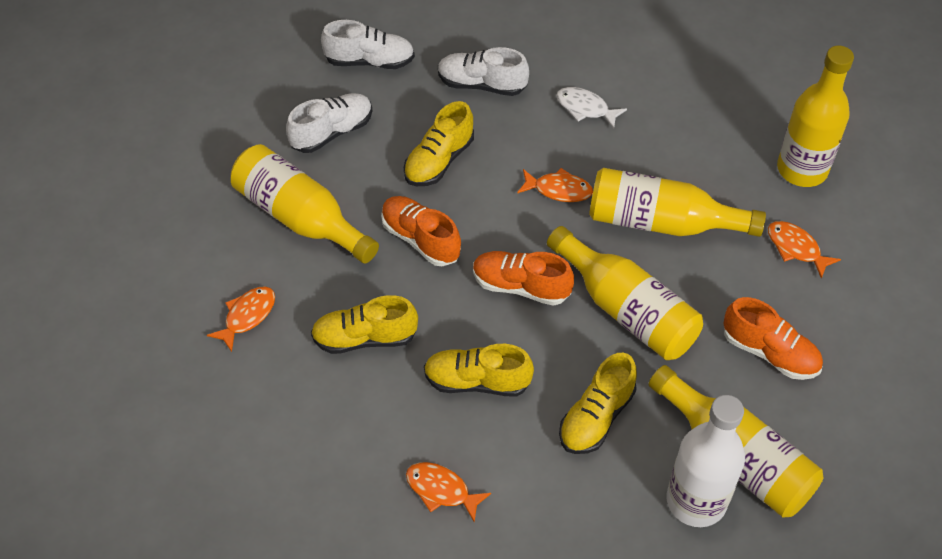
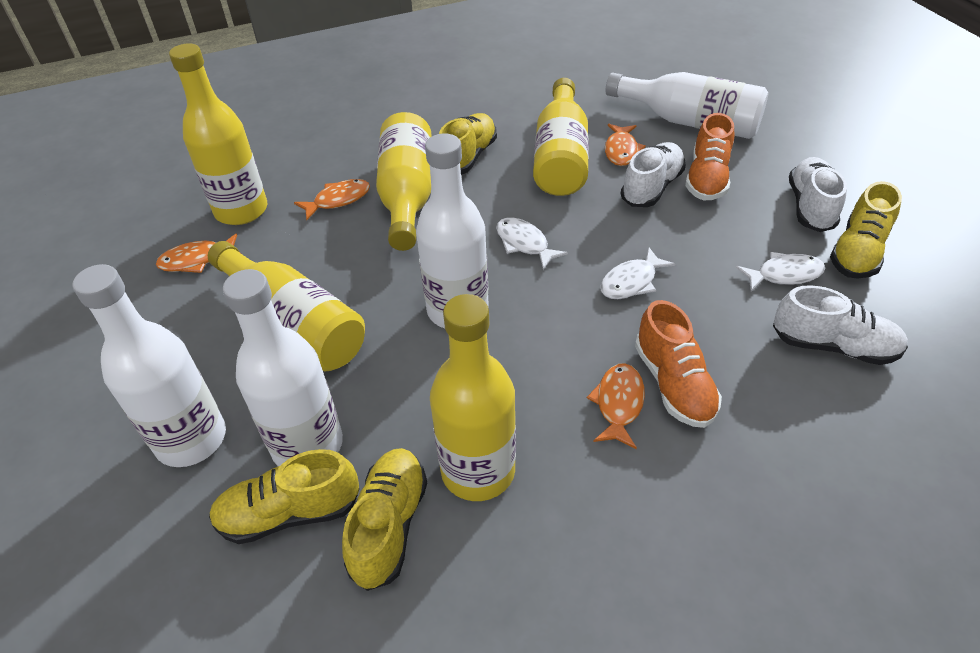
orange shoe: [381,196,461,266] [473,251,574,306] [723,297,823,380] = 3 -> [635,300,722,428] [685,113,734,200] = 2
white bottle: [667,395,745,527] = 1 -> [72,264,226,467] [223,269,343,466] [416,134,489,328] [606,72,768,139] = 4
white fish: [556,87,627,129] = 1 -> [496,217,568,270] [600,248,675,299] [735,252,825,291] = 3

